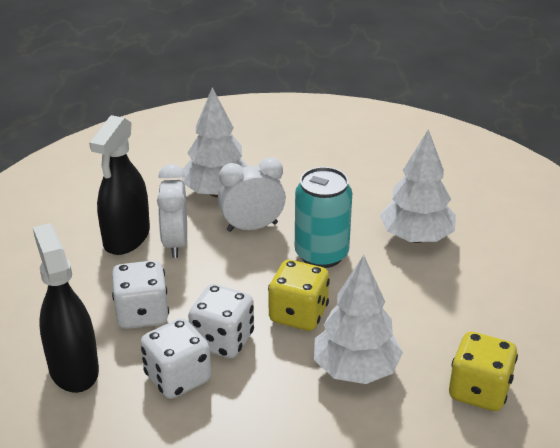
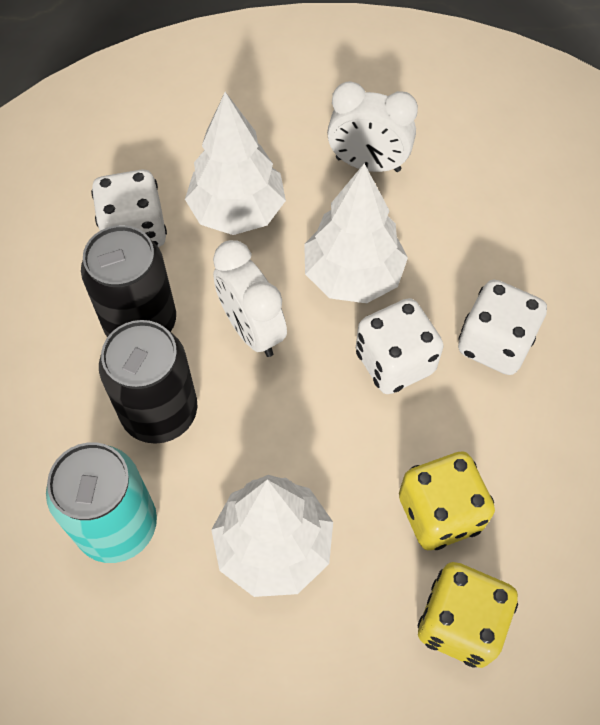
black can: none = 0 -> [81,225,176,337] [99,320,198,444] = 2
black spray bottle: [33,223,99,393] [89,115,150,255] = 2 -> none = 0

